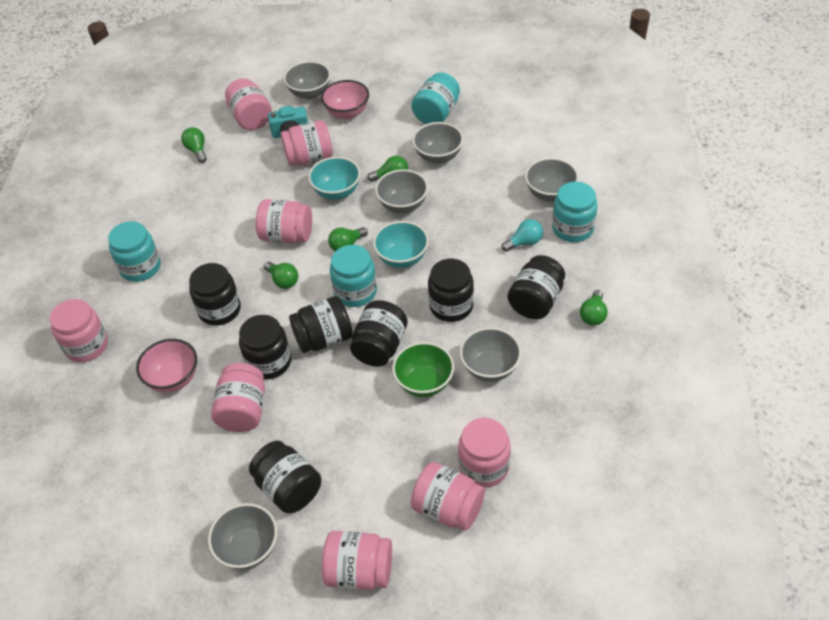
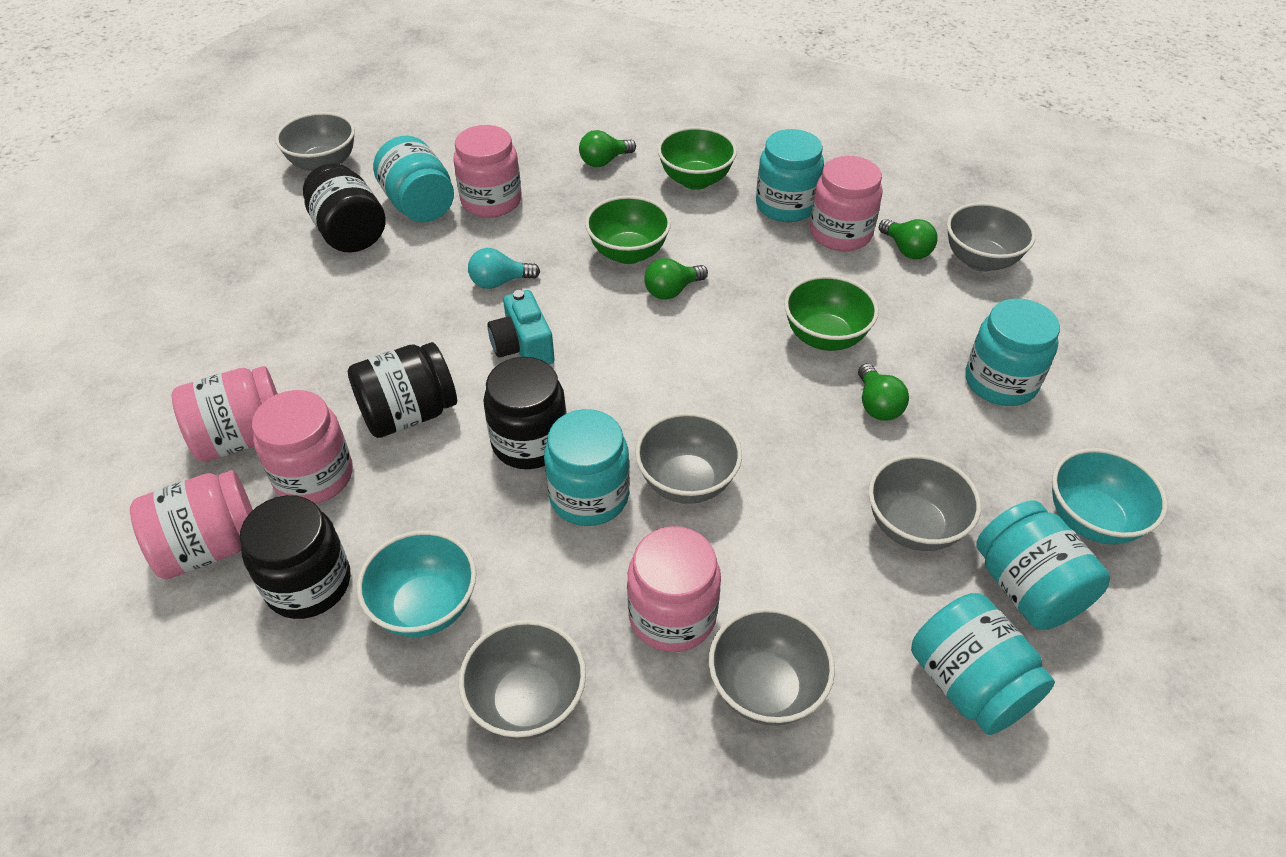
black jar: [189,263,241,326] [239,315,291,379] [249,441,321,513] [289,296,353,353] [350,300,408,367] [428,259,474,322] [508,255,565,319] = 7 -> [240,495,351,619] [303,163,386,253] [348,342,457,438] [483,357,567,469] = 4
green bowl: [392,342,454,397] = 1 -> [585,195,671,264] [658,127,737,190] [784,275,879,351] = 3
green light bulb: [181,127,207,163] [264,262,298,289] [328,227,368,251] [367,156,408,182] [580,290,608,326] = 5 -> [579,130,636,167] [644,258,708,300] [858,364,909,421] [879,219,938,259] = 4
pink bowl: [136,339,197,393] [321,80,369,119] = 2 -> none = 0
pink jar: [50,299,108,362] [211,363,265,432] [225,78,272,130] [256,199,312,244] [281,120,333,165] [322,531,392,590] [411,462,485,530] [458,418,511,487] = 8 -> [130,470,253,579] [172,366,278,462] [252,390,353,504] [453,125,522,218] [627,526,721,652] [810,156,883,251] = 6
turquoise jar: [108,221,161,282] [330,245,377,307] [411,73,460,124] [552,182,597,242] = 4 -> [373,136,454,223] [544,409,630,526] [756,129,824,222] [911,593,1055,735] [965,299,1060,406] [976,501,1110,630] = 6

